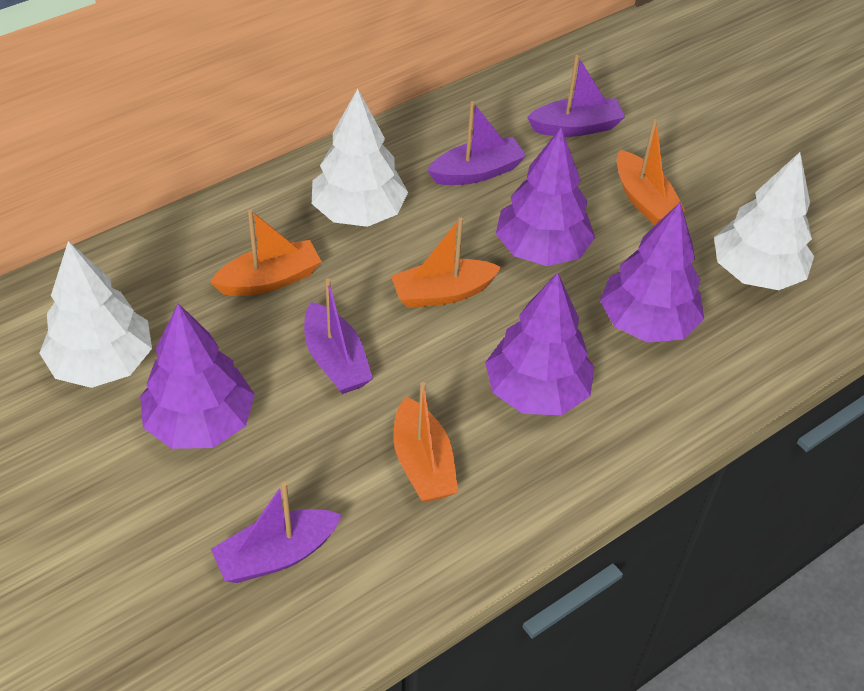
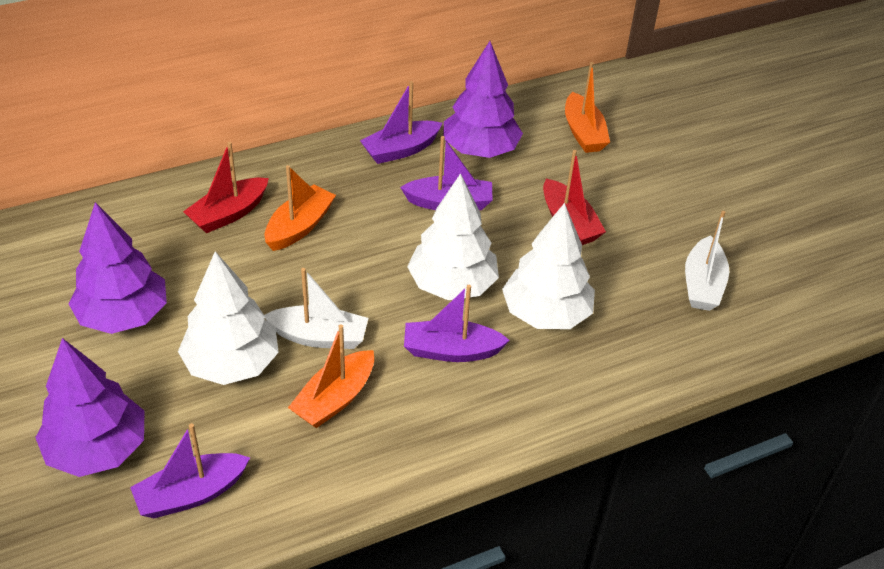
orange boat: [210,209,322,296] [391,217,501,308] [393,382,458,502] [617,119,685,226] = 4 -> [265,165,336,251] [288,324,374,428] [565,62,610,153] = 3
purple tree: [140,303,255,449] [485,273,594,415] [496,127,595,266] [600,203,704,343] = 4 -> [35,338,145,477] [68,202,167,334] [443,41,523,158] = 3
red boat: none = 0 -> [183,142,269,233] [543,150,606,245] = 2
white boat: none = 0 -> [264,268,368,349] [685,211,729,311] = 2

